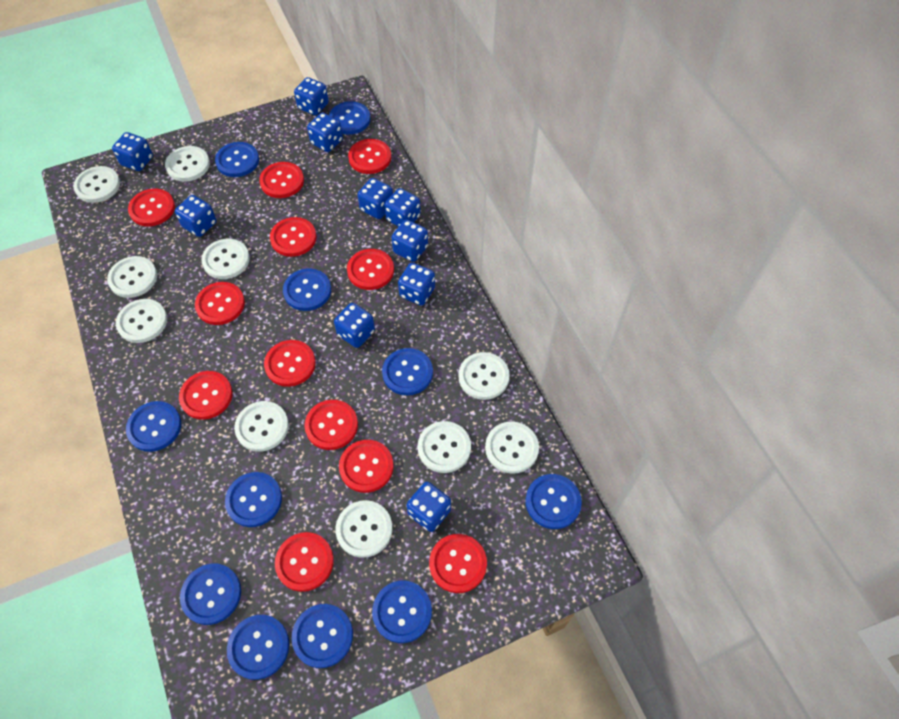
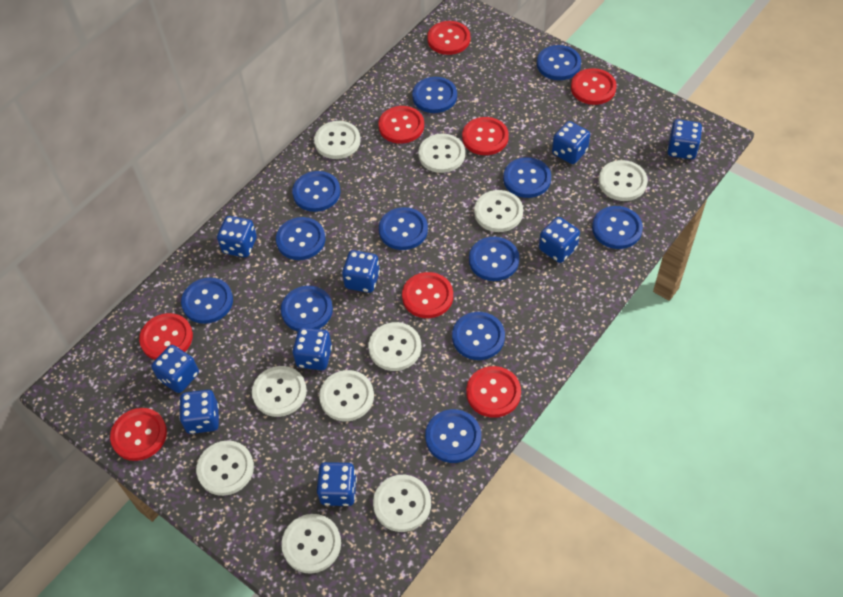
blue button: [126,401,181,452] [180,564,241,625] [215,142,259,177] [225,472,282,527] [227,615,289,680] [283,268,331,311] [291,604,353,668] [329,101,371,135] [372,581,432,643] [382,348,433,395] [526,474,582,529] = 11 -> [181,278,233,324] [276,217,325,260] [281,286,333,331] [292,171,340,212] [379,207,428,250] [412,77,457,113] [425,409,481,463] [452,312,505,360] [469,237,519,281] [503,157,551,198] [537,45,581,80] [592,206,643,249] = 12
blue dice: [112,132,153,171] [175,195,217,237] [294,77,329,116] [307,113,343,152] [334,303,375,348] [357,178,393,219] [384,188,421,227] [392,219,428,262] [398,263,435,306] [406,482,451,532] = 10 -> [151,345,199,393] [179,390,219,434] [217,216,257,257] [292,327,332,370] [317,462,357,506] [342,250,380,293] [539,217,580,263] [552,121,590,164] [667,119,702,159] = 9
red button: [128,189,175,226] [179,371,233,420] [195,282,245,325] [259,162,304,198] [264,340,316,387] [270,217,317,257] [275,532,334,592] [304,400,358,450] [339,440,394,493] [347,249,394,290] [348,139,391,174] [429,534,487,593] = 12 -> [110,408,167,461] [139,313,193,360] [378,106,424,144] [402,272,453,318] [427,21,470,55] [462,117,509,155] [466,366,521,418] [571,68,617,105] = 8

